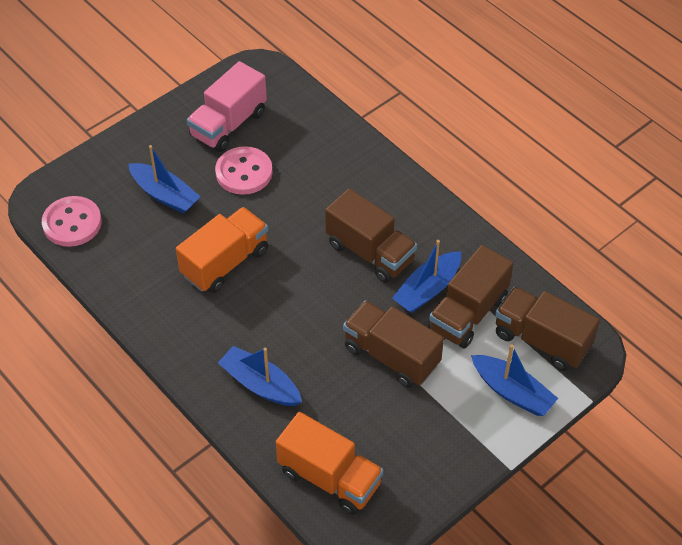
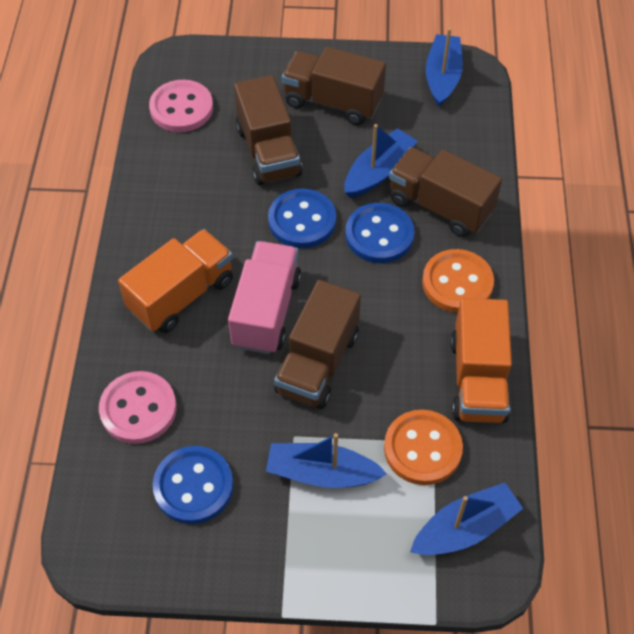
blue button: none = 0 -> [153,446,233,524] [268,189,336,248] [345,203,414,263] = 3
orange button: none = 0 -> [384,410,463,485] [422,249,494,313] = 2

